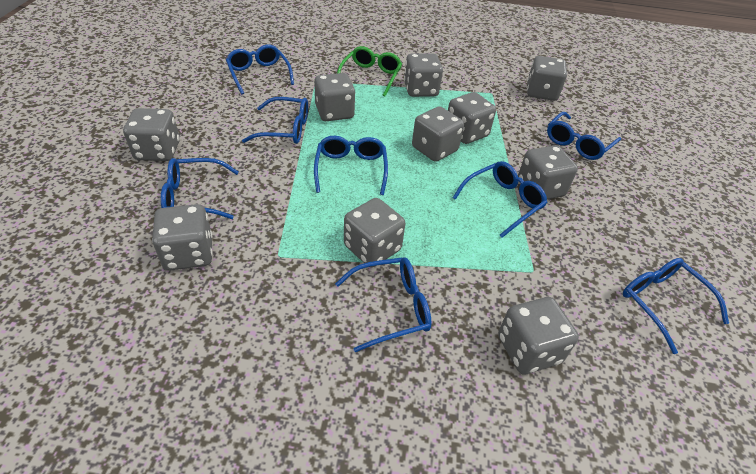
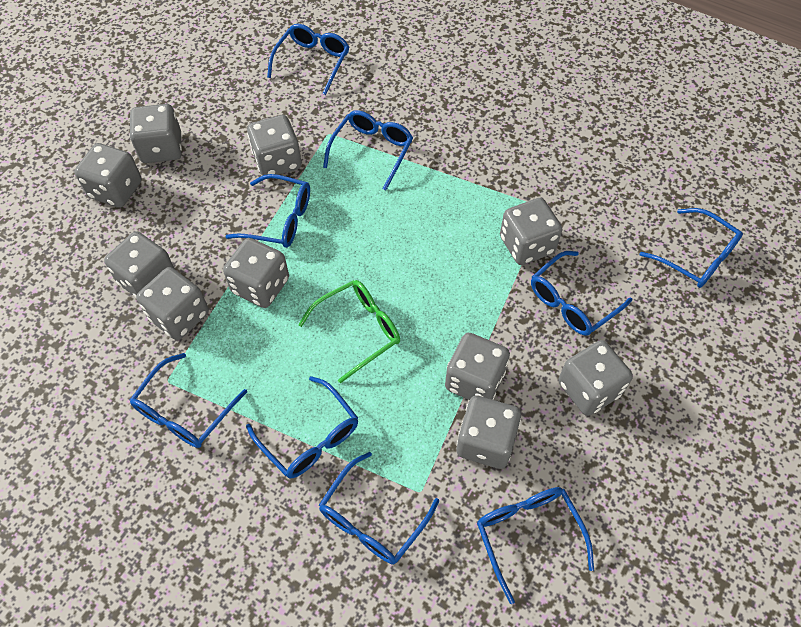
blue glasses: [161,158,239,219] [226,45,294,94] [242,97,308,144] [314,136,388,195] [335,257,432,352] [453,161,548,238] [547,112,621,160] [623,258,729,354] = 8 -> [130,353,247,448] [225,174,310,248] [246,376,358,479] [267,24,349,95] [319,452,439,564] [323,110,413,191] [477,487,594,604] [531,251,632,336] [640,208,743,288] = 9

